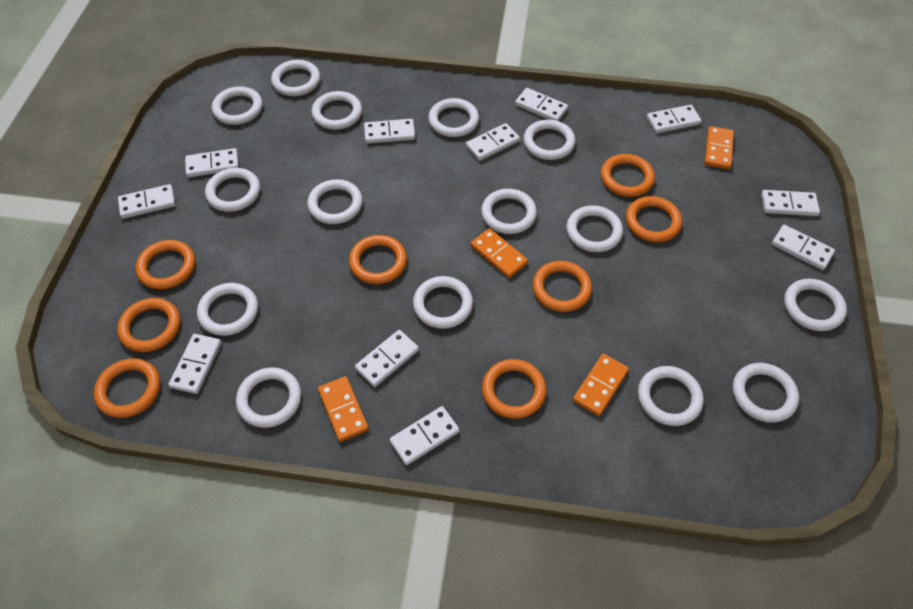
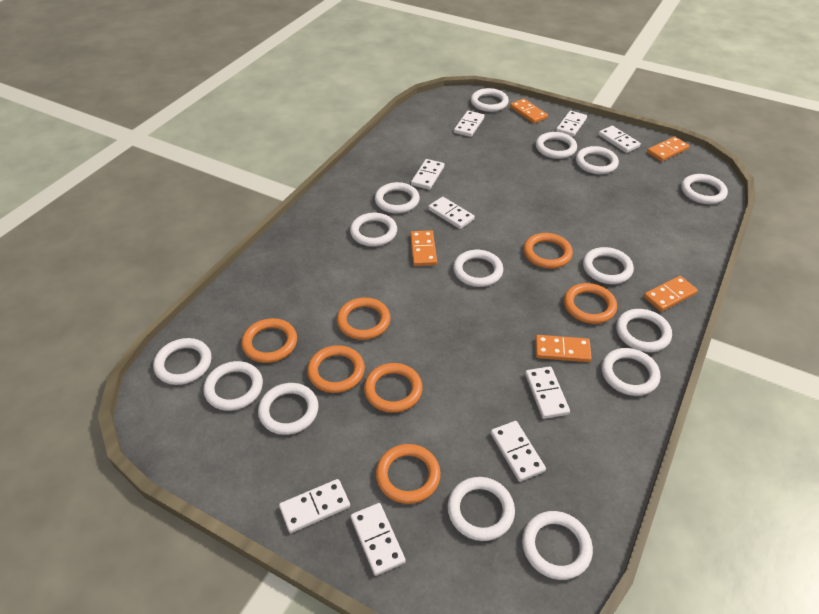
orange domino: [318,376,369,442] [471,228,528,278] [573,354,629,416] [705,126,734,169] = 4 -> [410,230,437,266] [510,99,548,124] [535,335,592,362] [644,276,698,312] [647,137,689,162] = 5
orange ring: [94,358,160,418] [117,298,180,352] [135,240,195,289] [349,235,407,284] [482,359,546,419] [532,261,592,312] [601,154,655,197] [626,196,682,242] = 8 -> [241,318,297,363] [307,345,365,393] [337,298,390,340] [364,363,423,413] [376,444,441,504] [523,233,573,269] [564,283,617,324] = 7
white domino: [118,184,176,219] [168,334,222,394] [185,148,239,177] [355,330,419,387] [364,119,415,144] [390,406,460,465] [466,123,520,161] [515,88,568,121] [647,105,701,133] [761,190,820,216] [772,225,835,270] = 11 -> [279,479,350,533] [351,503,406,576] [411,159,444,190] [428,197,475,229] [454,111,484,137] [491,421,546,482] [525,366,570,419] [556,111,587,137] [598,126,641,153] = 9

